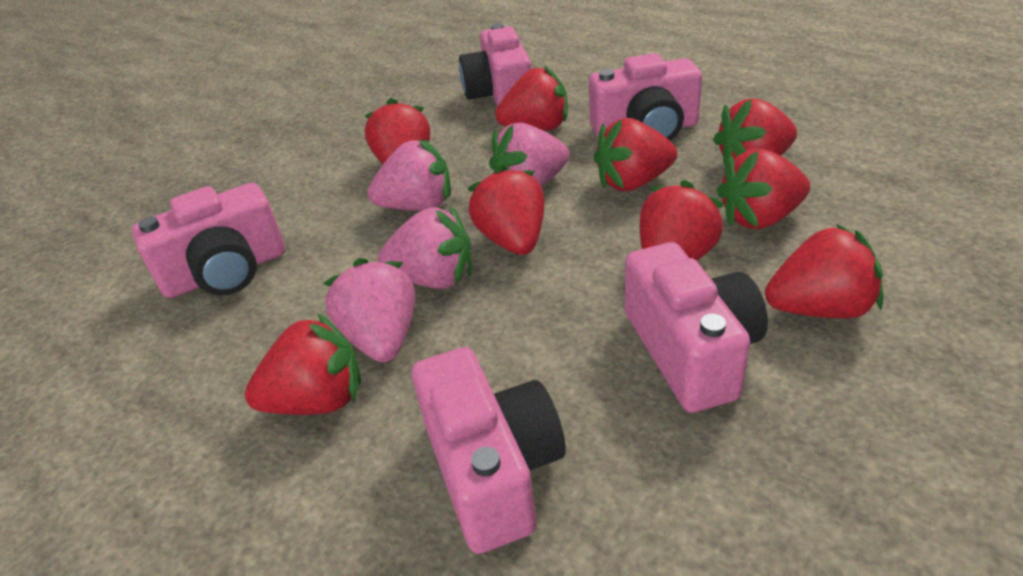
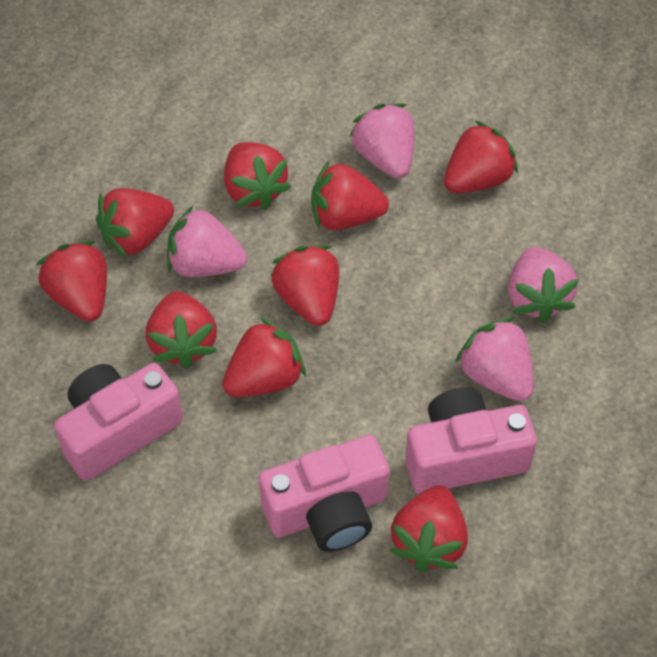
pink camera: [132,183,285,298] [411,347,566,554] [459,24,532,107] [589,53,702,141] [625,242,768,413] = 5 -> [54,363,183,481] [259,435,390,552] [405,387,537,494] = 3

